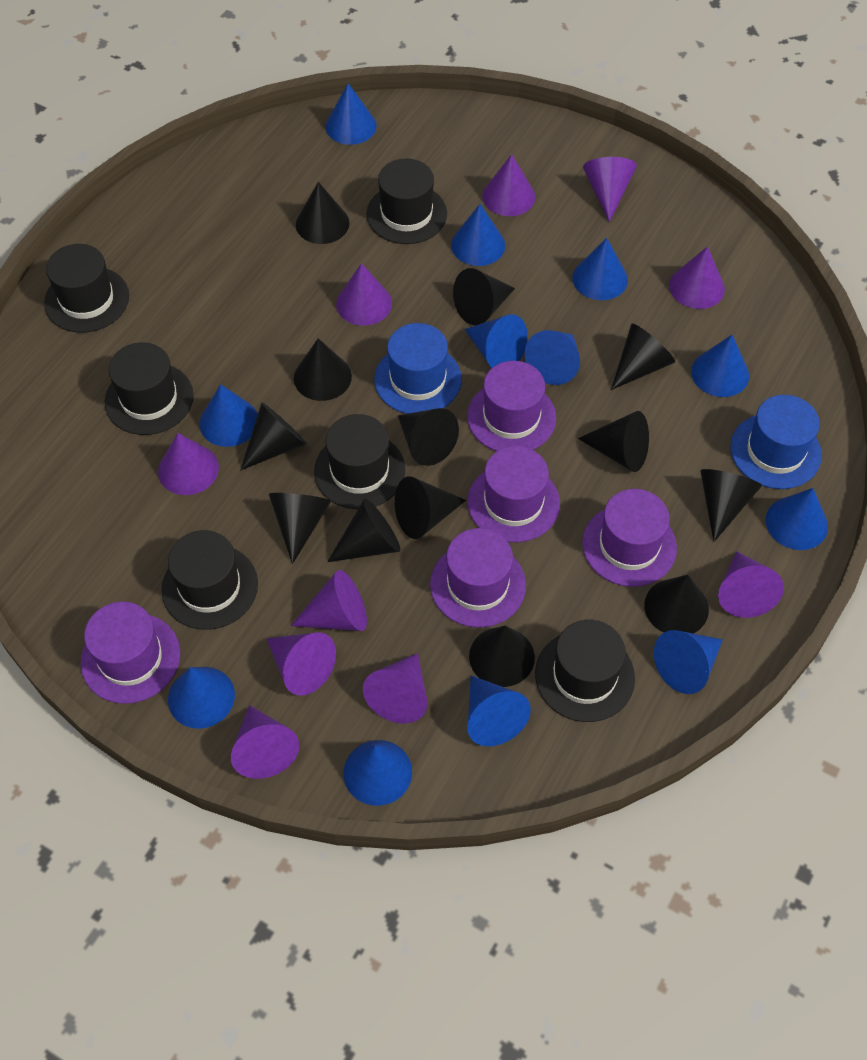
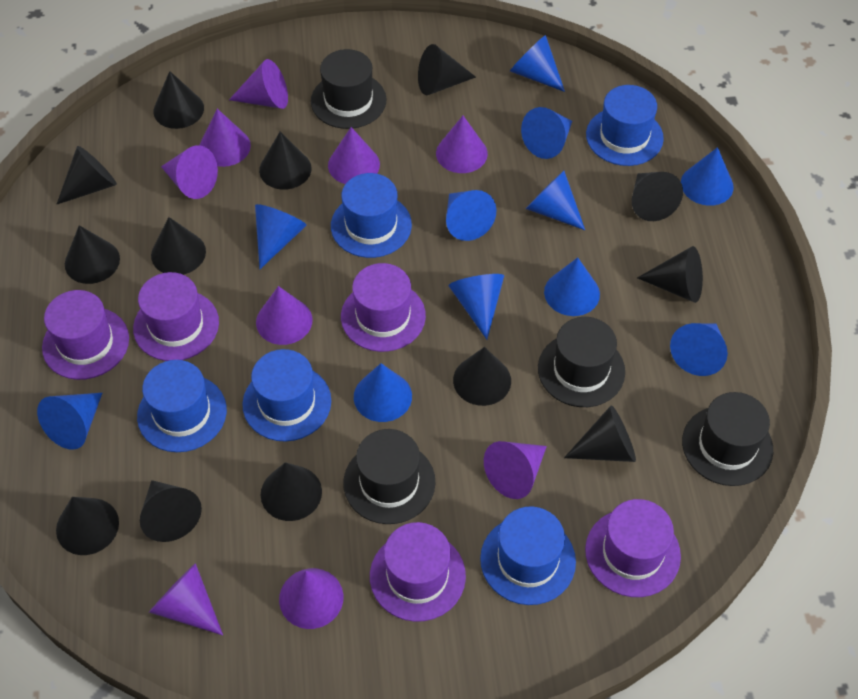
black hat: [44,244,129,333] [104,342,194,435] [161,530,258,630] [314,414,405,509] [366,159,447,244] [535,620,635,722] = 6 -> [311,49,386,129] [343,429,436,524] [538,317,625,407] [682,392,773,486] = 4
blue cone: [168,667,235,729] [200,384,258,447] [325,83,377,145] [344,740,412,806] [451,204,505,266] [465,314,528,368] [467,676,531,746] [525,330,580,385] [572,238,628,300] [654,630,723,694] [691,335,749,397] [765,488,828,550] = 12 -> [37,393,102,450] [255,204,307,269] [354,363,412,422] [446,190,496,241] [449,274,504,340] [510,35,565,92] [521,107,572,159] [526,171,585,230] [544,257,600,316] [670,323,728,376] [681,147,734,206] = 11
blue hat: [374,323,462,414] [730,395,822,489] = 2 -> [137,360,227,452] [242,349,331,442] [331,173,412,258] [480,506,576,605] [586,85,664,166] = 5
purple cone: [158,433,219,495] [231,705,299,779] [267,632,336,696] [291,570,367,631] [336,263,392,326] [363,653,427,724] [482,154,535,216] [583,157,637,222] [669,246,725,309] [718,551,784,618] = 10 -> [149,563,223,635] [161,145,218,199] [200,109,251,167] [229,59,288,109] [256,286,313,345] [279,568,343,629] [328,127,380,184] [436,116,488,173] [484,441,547,499] = 9

